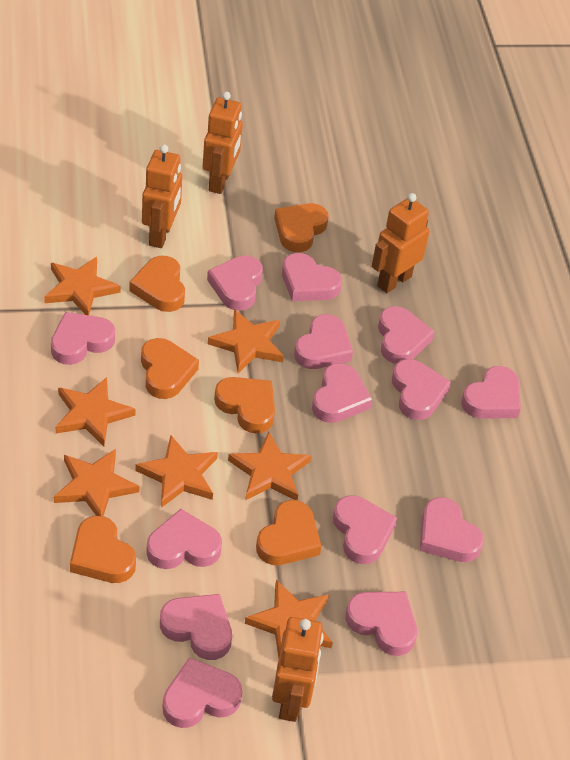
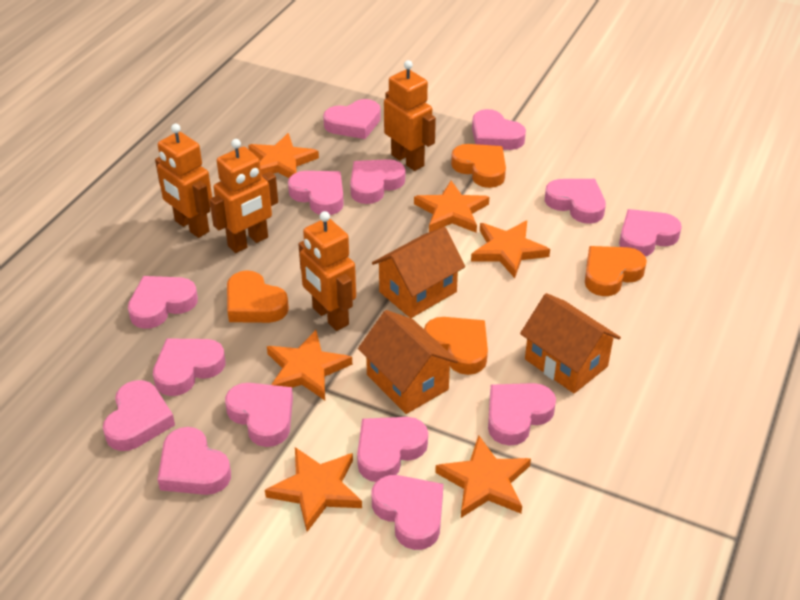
orange heart: [70,516,136,583] [129,256,185,312] [141,338,199,399] [214,377,275,433] [256,500,322,565] [274,203,329,252] = 6 -> [227,270,289,323] [424,317,488,375] [451,144,506,188] [585,246,647,296] = 4
orange house: none = 0 -> [358,310,458,414] [372,227,465,318] [520,293,621,393] = 3
orange star: [44,257,121,315] [54,449,139,516] [56,377,136,446] [135,435,218,508] [208,309,284,373] [228,432,311,500] [245,580,333,658] = 7 -> [248,133,319,178] [265,447,362,532] [267,330,352,400] [414,181,489,233] [435,435,531,518] [471,221,550,278] = 6

